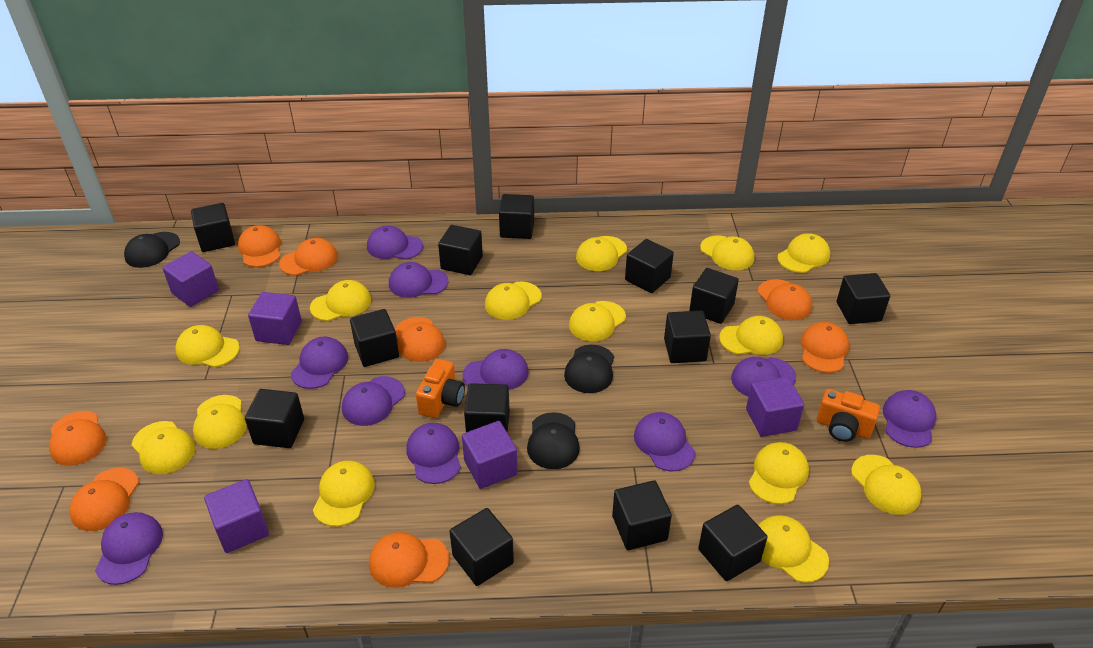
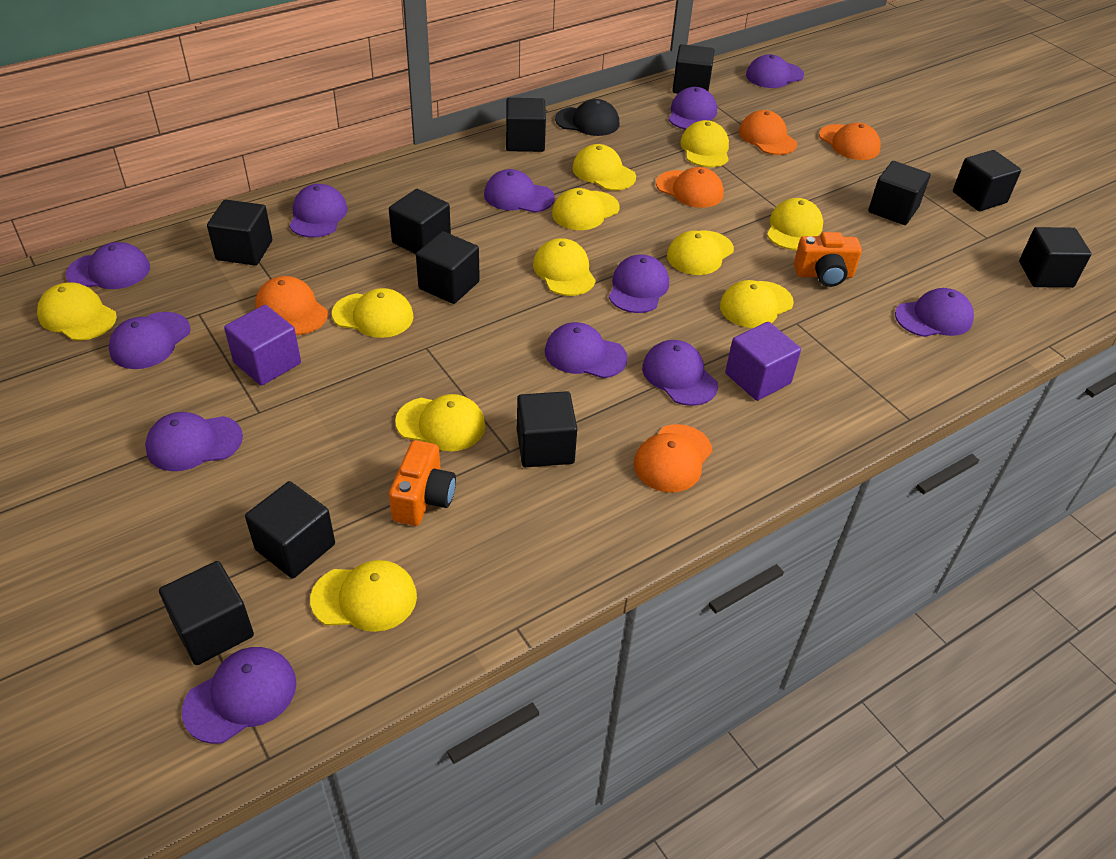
black cap: [124,232,180,268] [527,412,580,469] [564,345,614,393] = 3 -> [555,99,619,136] = 1
black cube: [191,203,235,252] [245,389,304,448] [350,309,399,367] [438,225,483,275] [449,508,514,586] [464,383,510,432] [499,194,534,239] [612,480,672,550] [625,239,674,293] [664,311,711,363] [689,268,739,324] [698,505,768,581] [837,273,890,324] = 13 -> [159,561,254,665] [207,199,272,266] [245,481,335,579] [389,189,451,254] [416,231,480,304] [506,98,546,152] [517,391,577,467] [672,44,714,94] [868,161,930,225] [953,150,1021,211] [1019,227,1091,288] = 11
orange cap: [49,411,106,466] [69,468,139,531] [238,225,281,267] [279,238,338,276] [369,532,449,588] [395,317,445,362] [758,279,812,320] [800,322,849,373] = 8 -> [255,276,328,335] [634,424,713,492] [656,167,724,208] [739,110,797,155] [819,123,881,160] = 5
purple cap: [95,512,163,585] [291,337,348,389] [342,376,405,426] [367,226,423,260] [389,262,449,298] [406,423,461,484] [463,349,529,390] [634,412,696,471] [731,357,796,397] [883,390,937,448] = 10 -> [66,242,150,289] [109,312,191,369] [145,412,243,471] [182,647,297,744] [289,184,348,238] [484,169,555,213] [545,322,628,378] [609,255,669,313] [642,340,718,406] [669,87,717,130] [746,54,804,88] [895,288,974,337] = 12
purple cube: [162,251,219,307] [204,479,269,553] [248,292,302,345] [462,421,518,489] [746,376,804,437] = 5 -> [224,305,301,386] [725,322,801,401] = 2
yellow cap: [132,421,195,474] [175,325,240,367] [193,395,247,449] [310,280,371,321] [313,461,375,527] [485,282,542,320] [569,301,626,341] [576,236,627,271] [700,235,754,271] [719,316,783,355] [749,442,809,504] [758,515,829,583] [778,233,830,273] [851,455,922,515] = 14 -> [37,282,117,341] [310,560,417,632] [332,288,414,338] [395,394,485,451] [533,238,596,296] [552,188,620,230] [572,144,636,191] [667,230,734,275] [680,120,729,167] [720,280,794,328] [767,198,823,250] = 11

